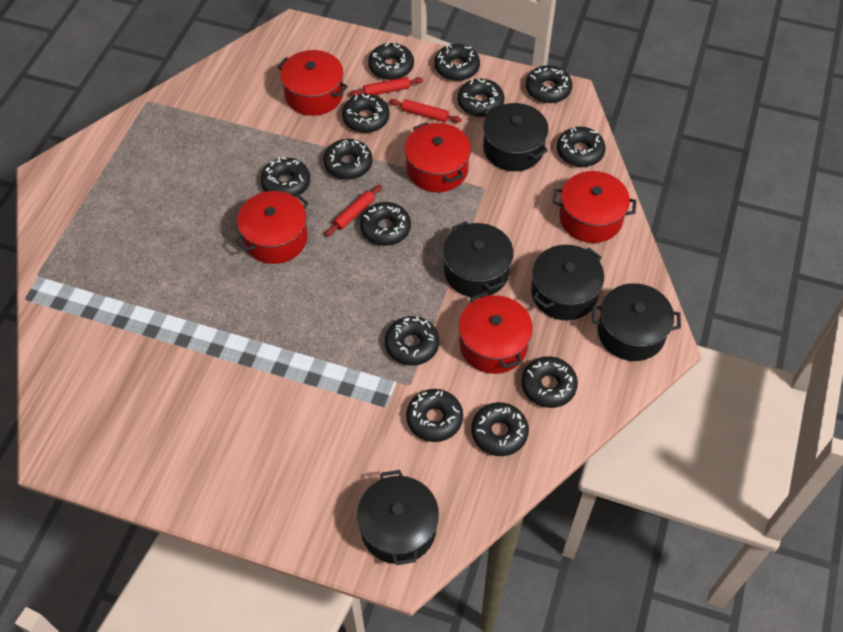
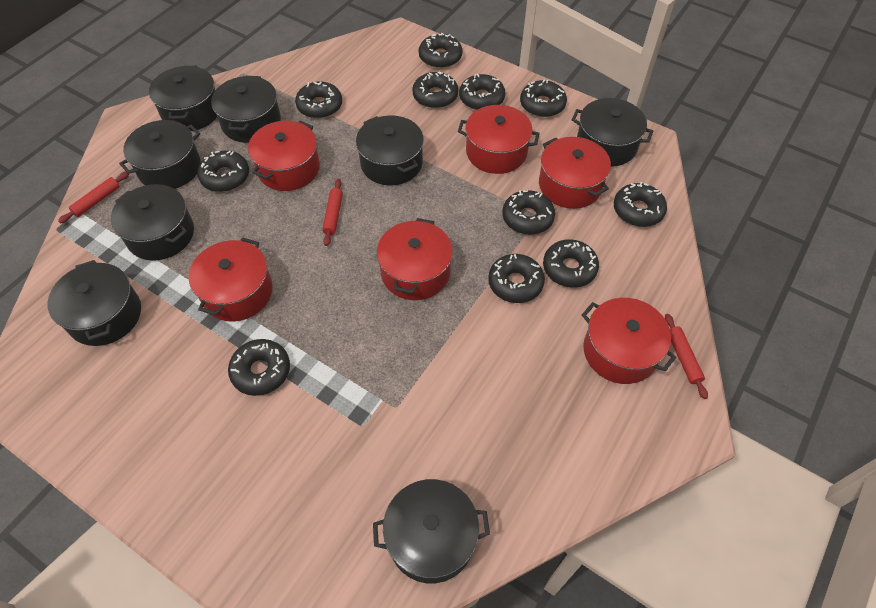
black donut: [261,157,310,196] [324,139,372,180] [342,94,390,133] [360,202,411,246] [368,42,414,80] [385,316,439,366] [406,389,463,442] [434,44,480,81] [458,79,504,117] [471,402,529,456] [522,356,578,408] [526,65,572,103] [557,127,606,167] = 13 -> [198,151,249,192] [228,339,290,396] [295,81,342,119] [412,72,458,108] [419,33,462,68] [459,74,505,110] [488,254,545,303] [502,190,555,235] [520,80,567,117] [543,239,599,288] [614,182,667,227] = 11
black pot: [357,470,439,565] [443,221,514,297] [483,103,549,171] [531,245,604,320] [592,283,681,361] = 5 -> [48,260,141,346] [111,184,194,261] [119,120,201,189] [149,66,217,131] [211,76,281,143] [356,115,424,186] [373,479,490,583] [572,98,653,167] = 8
red pot: [235,191,309,264] [277,50,348,116] [405,122,471,192] [459,292,533,374] [553,171,636,243] = 5 -> [189,238,273,322] [248,121,320,191] [377,218,453,300] [458,105,540,174] [539,137,611,209] [582,298,676,384] = 6

